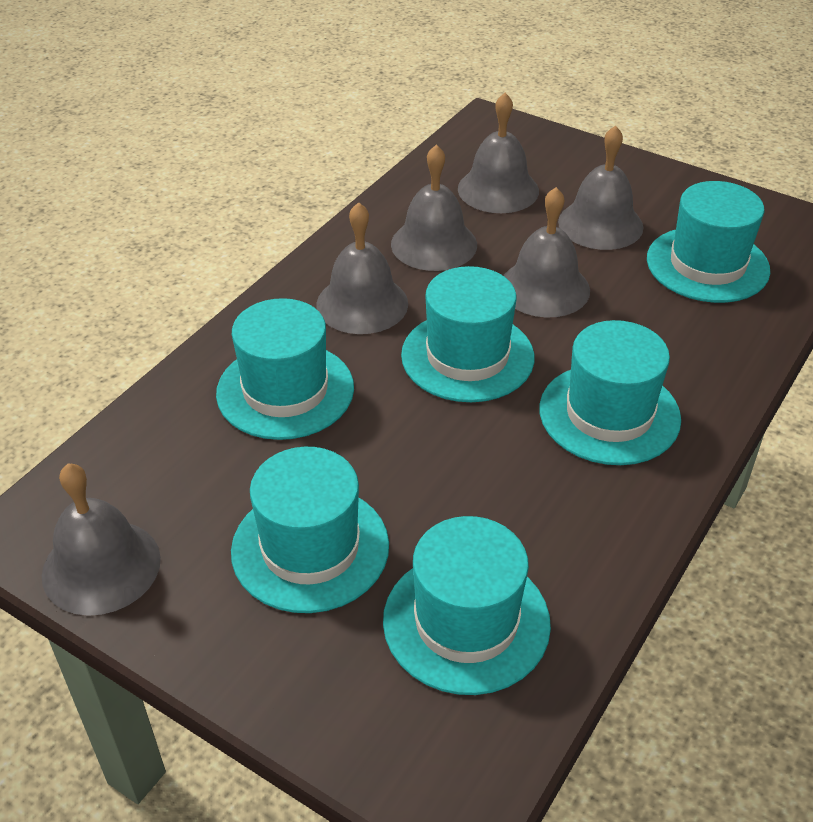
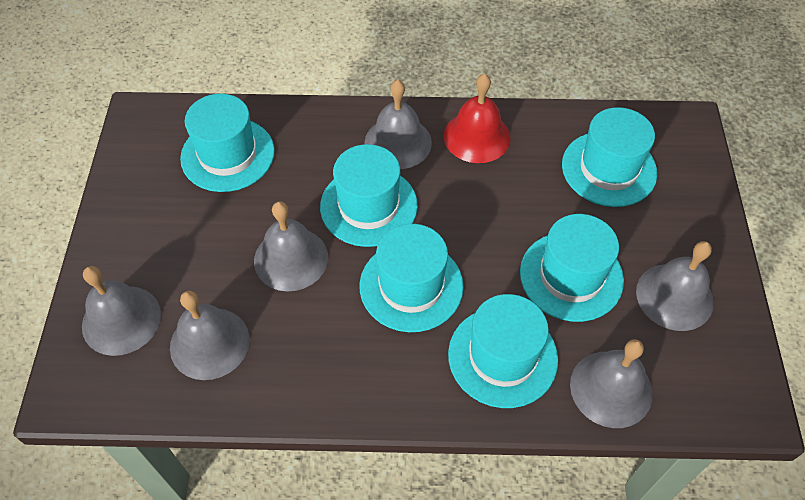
red bell: none = 0 -> [444,73,511,163] = 1

